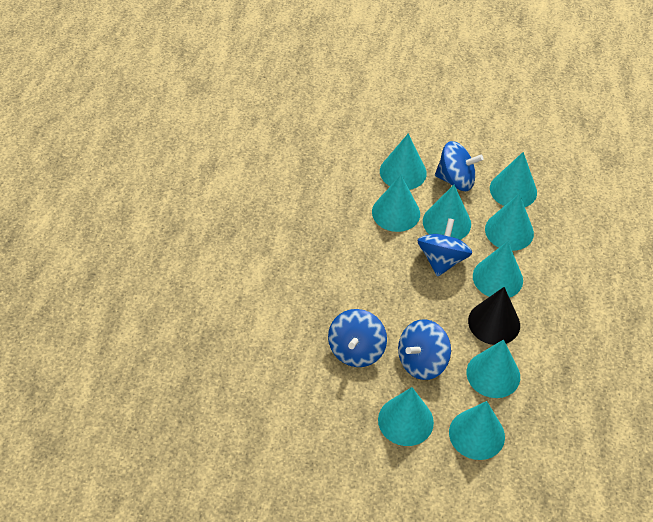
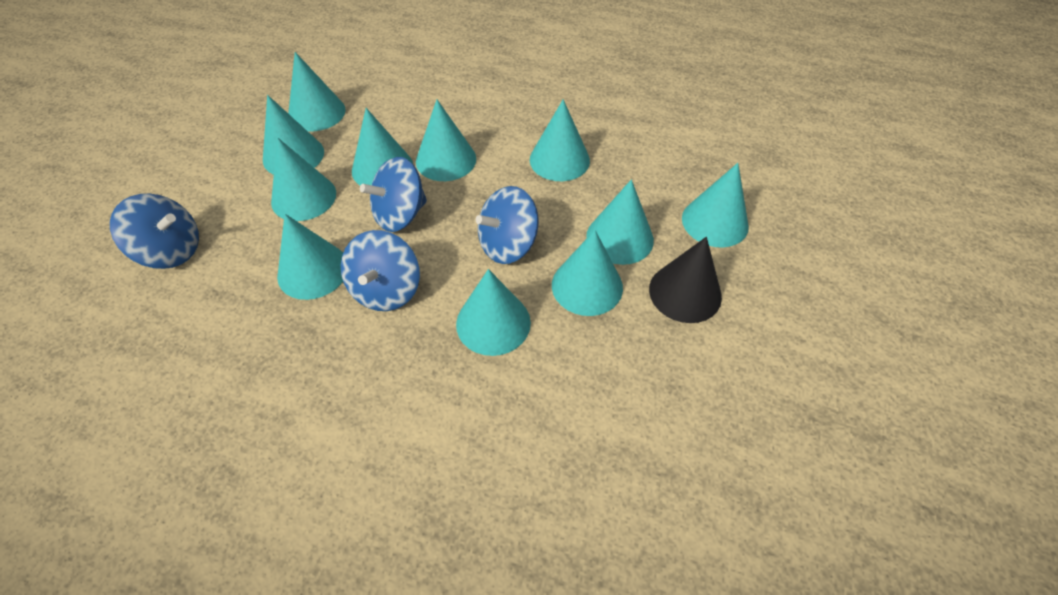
turquoise cone: [372,175,420,232] [378,387,434,446] [380,133,427,190] [423,185,471,240] [449,401,505,460] [467,339,520,398] [473,241,523,298] [485,193,534,251] [490,152,537,207] = 9 -> [263,95,324,175] [271,137,336,221] [277,214,343,300] [288,52,346,131] [352,108,413,185] [416,100,476,181] [456,269,531,356] [530,99,590,181] [552,230,623,316] [586,179,654,265] [682,163,749,248] = 11

